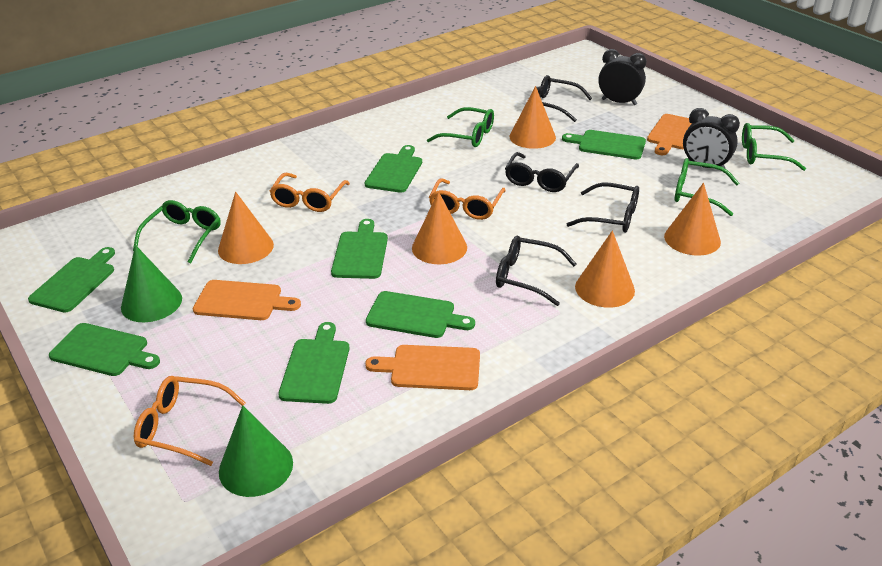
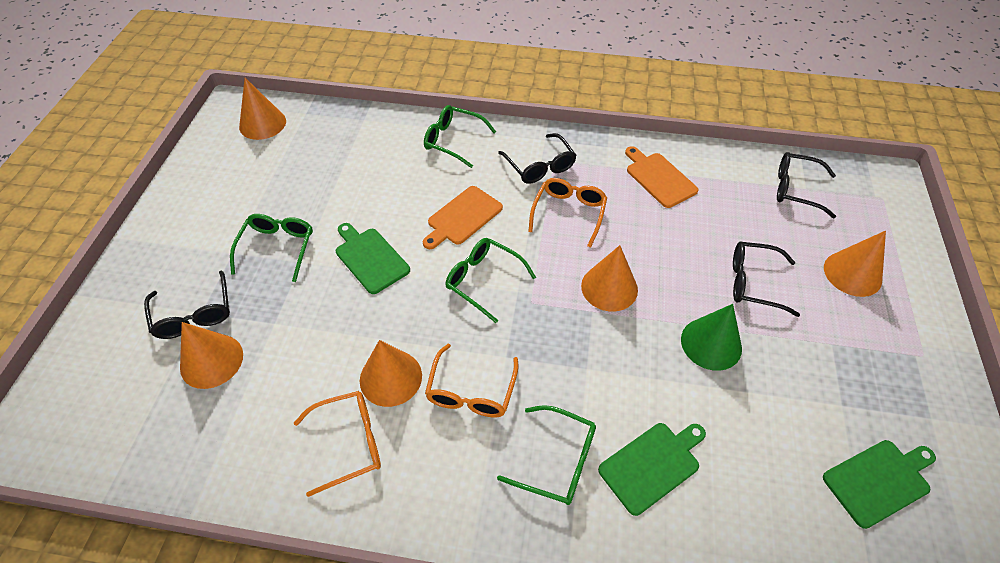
black clock: [598,49,646,105] [683,108,740,168] = 2 -> none = 0
green cone: [121,245,182,322] [219,405,293,497] = 2 -> [681,304,742,371] = 1
green cutting board: [28,247,115,312] [49,323,160,376] [278,322,349,404] [331,219,388,279] [365,145,422,193] [366,291,475,338] [562,130,646,159] = 7 -> [336,223,410,294] [598,423,706,516] [823,440,936,529] = 3
orange cutting board: [193,280,301,320] [365,345,480,390] [647,114,692,155] = 3 -> [423,186,503,249] [625,146,699,208] = 2

